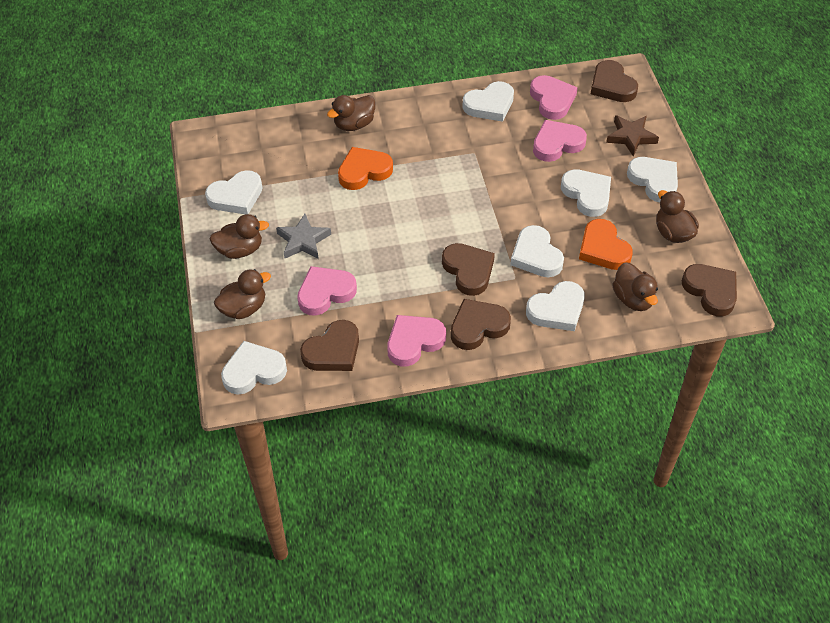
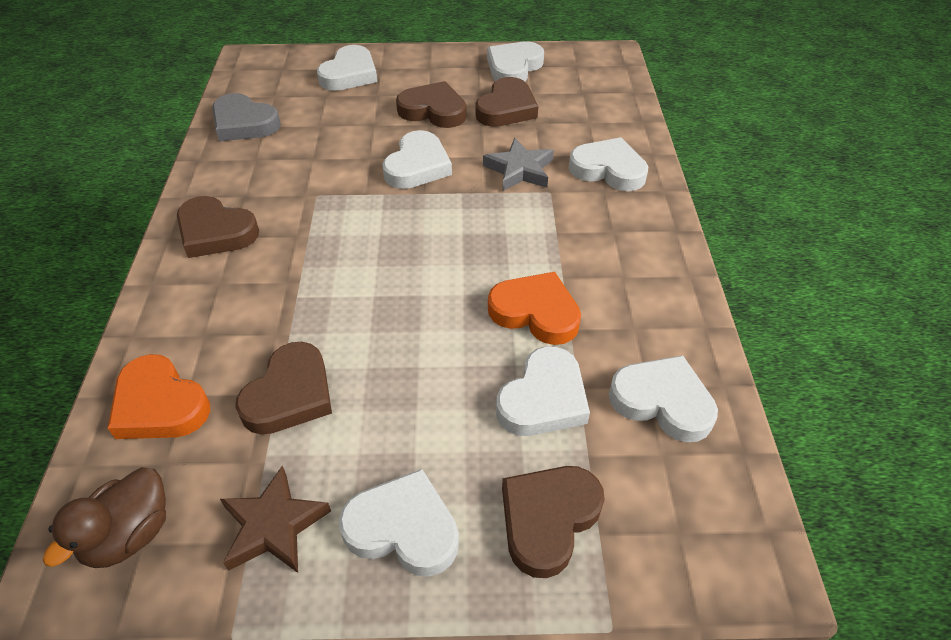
brown duck: [210,214,269,259] [214,269,271,319] [327,95,375,131] [612,262,658,311] [656,190,699,243] = 5 -> [43,467,166,568] = 1
grey heart: none = 0 -> [212,93,281,141] = 1
pink heart: [297,266,357,316] [387,315,446,366] [530,75,578,120] [533,120,587,162] = 4 -> none = 0

